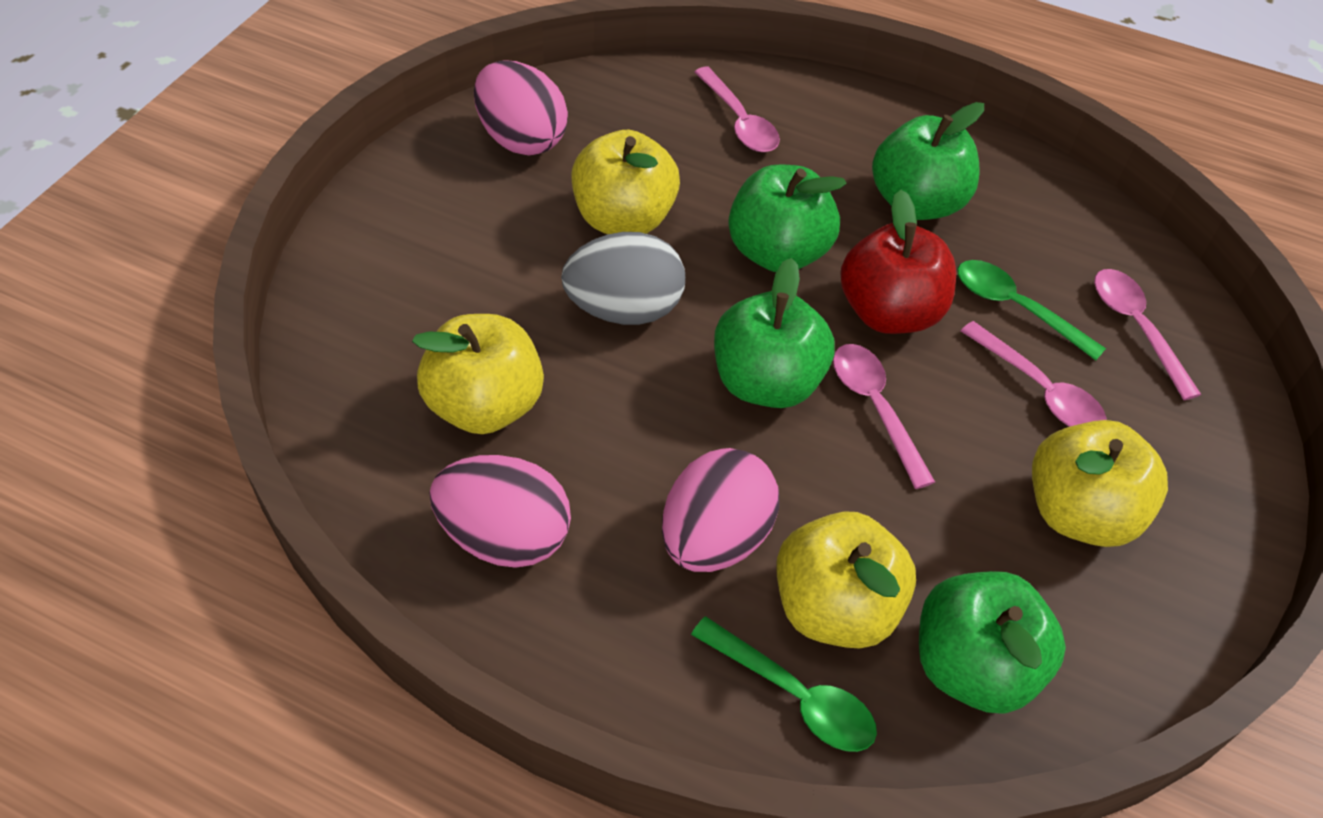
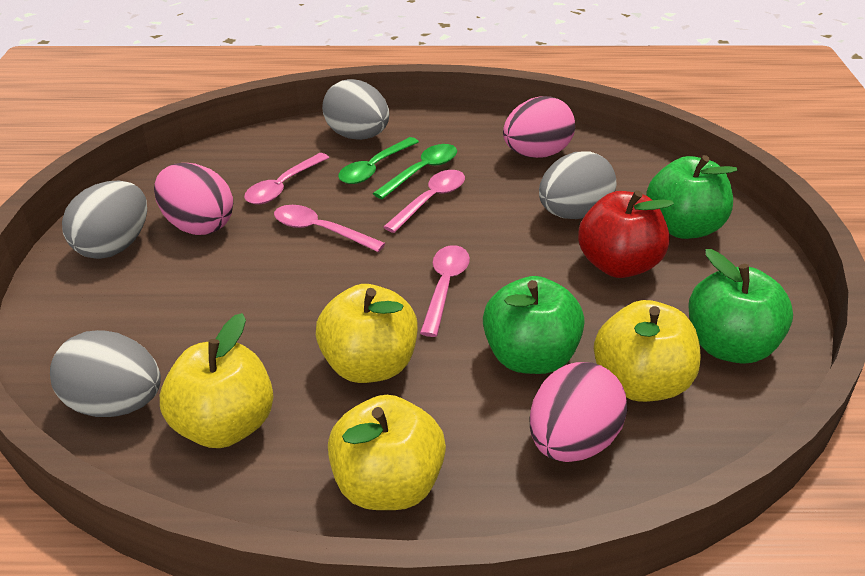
green apple: [714,258,835,408] [728,164,847,272] [872,102,984,220] [919,571,1066,714] = 4 -> [483,276,585,374] [646,155,738,239] [688,249,793,363] = 3
grey egg: [561,232,685,325] = 1 -> [50,330,161,417] [62,180,147,259] [322,79,389,140] [539,151,616,219] = 4

